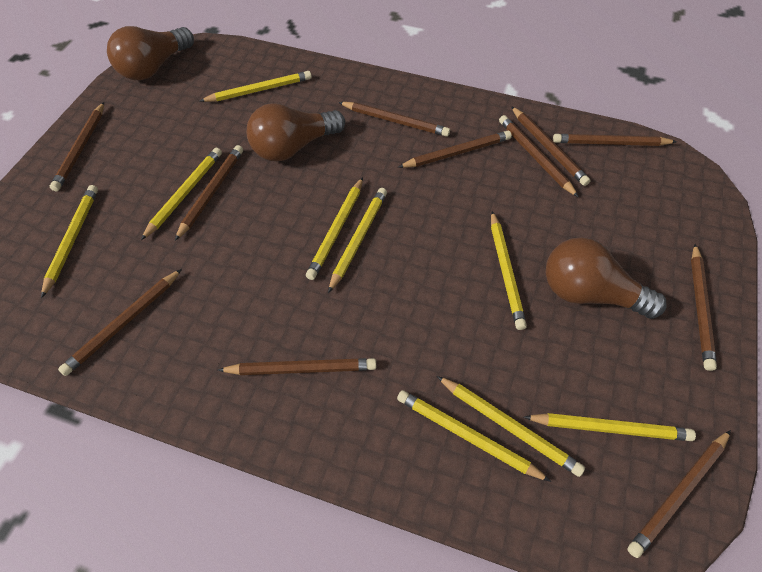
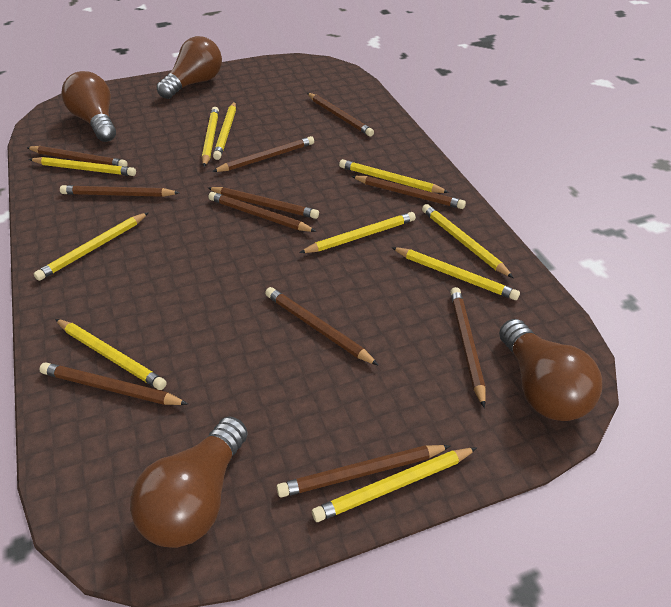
brown light bulb: [107,26,194,80] [247,103,345,162] [546,237,667,319] = 3 -> [61,71,116,142] [130,417,248,548] [157,36,222,99] [499,319,602,421] = 4
yellow pencil: [41,185,98,298] [141,148,222,240] [200,71,312,102] [306,177,363,280] [328,188,387,293] [397,390,551,482] [437,376,585,477] [491,211,527,330] [524,413,696,441] = 9 -> [29,157,136,176] [34,212,149,281] [55,319,166,390] [202,107,219,167] [213,102,236,160] [299,212,416,253] [312,447,477,522] [339,159,449,193] [391,247,520,300] [422,204,514,278] = 10

